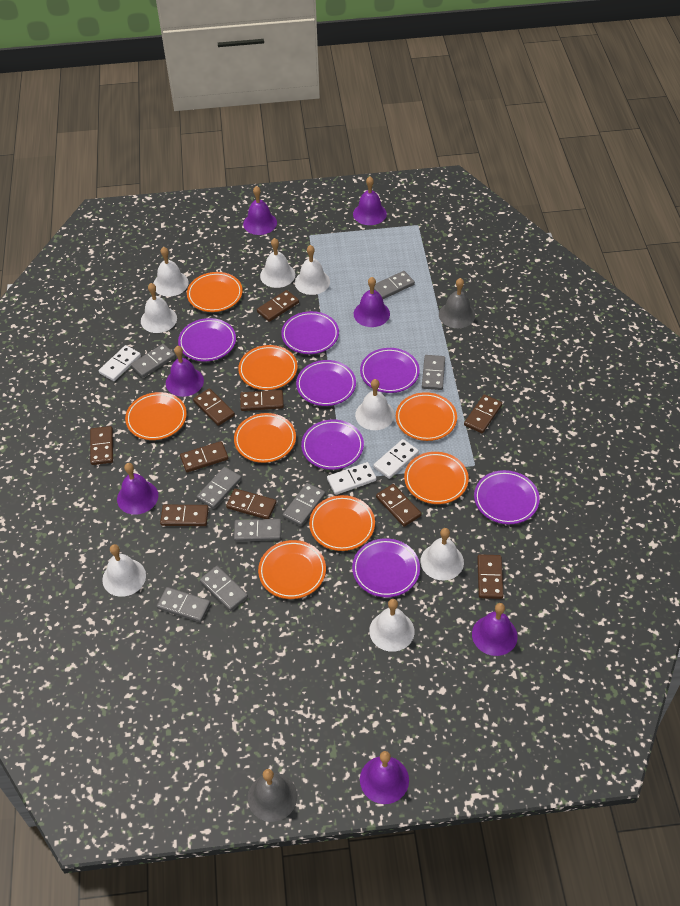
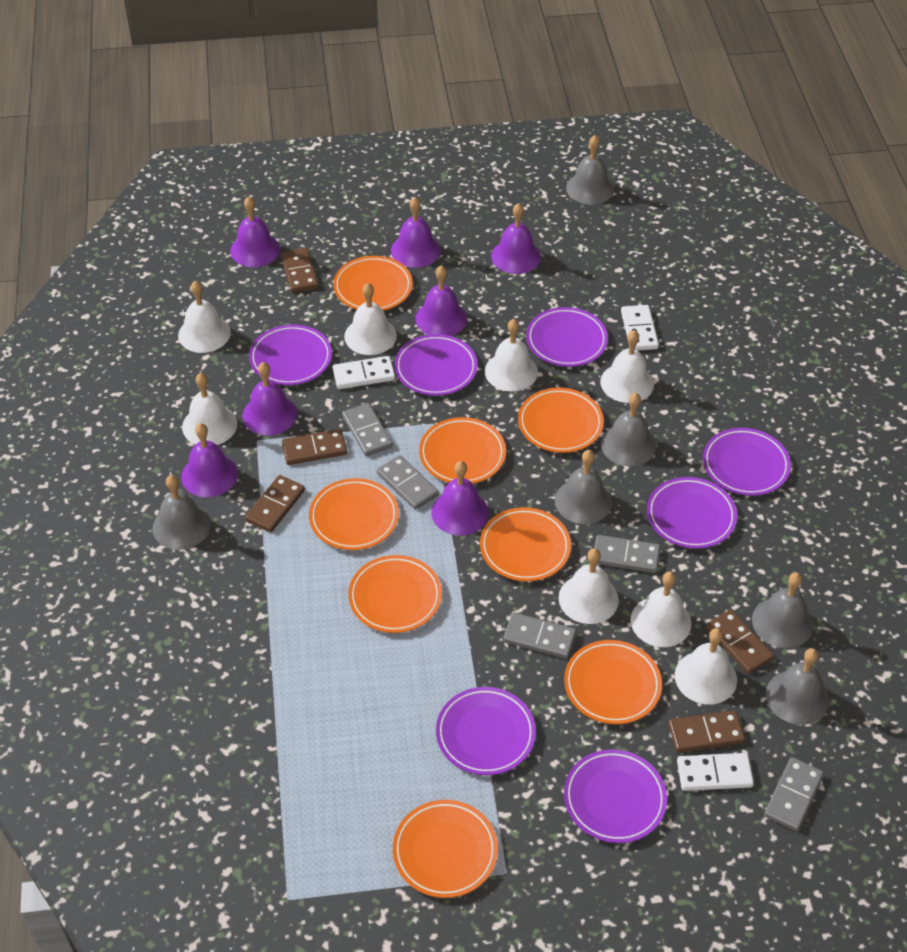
brown domino: [90,426,113,465] [160,505,209,526] [180,441,228,472] [193,388,235,426] [226,489,276,519] [240,390,284,411] [257,290,299,322] [376,484,421,527] [464,394,502,433] [477,554,504,599] = 10 -> [245,475,305,532] [281,248,318,293] [282,429,347,465] [668,710,745,753] [706,610,774,674] = 5
grey bell: [248,769,297,822] [439,278,475,328] = 2 -> [152,475,211,550] [555,450,612,524] [566,135,614,205] [601,393,656,466] [752,573,813,648] [766,648,829,725] = 6
grey domino: [131,344,176,378] [157,587,210,622] [197,467,242,509] [200,566,248,611] [234,519,281,542] [283,483,325,526] [374,271,415,299] [422,355,445,390] = 8 -> [342,403,393,456] [377,455,439,510] [503,613,576,659] [594,535,660,573] [764,757,824,831] = 5

